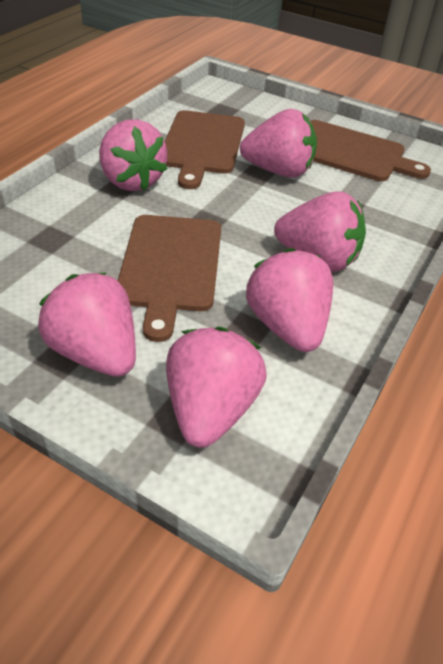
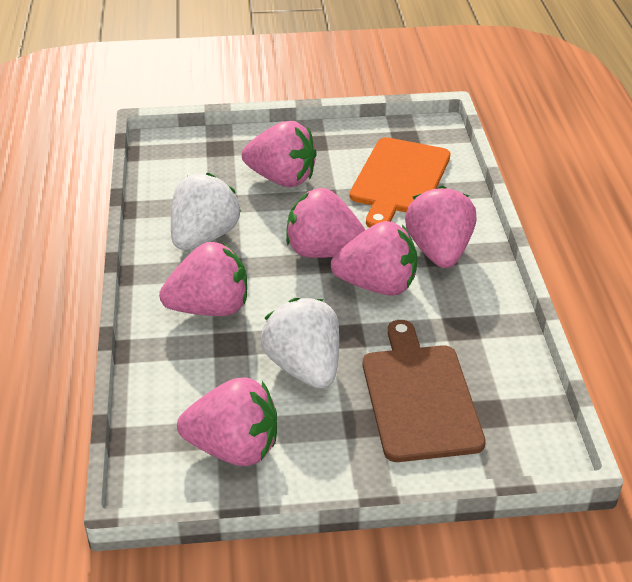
brown cutting board: [118,215,221,342] [165,110,245,189] [310,120,431,181] = 3 -> [362,320,486,462] = 1
orange cutting board: none = 0 -> [350,137,451,228] = 1
white strawberry: none = 0 -> [171,173,241,250] [261,298,339,389] = 2

